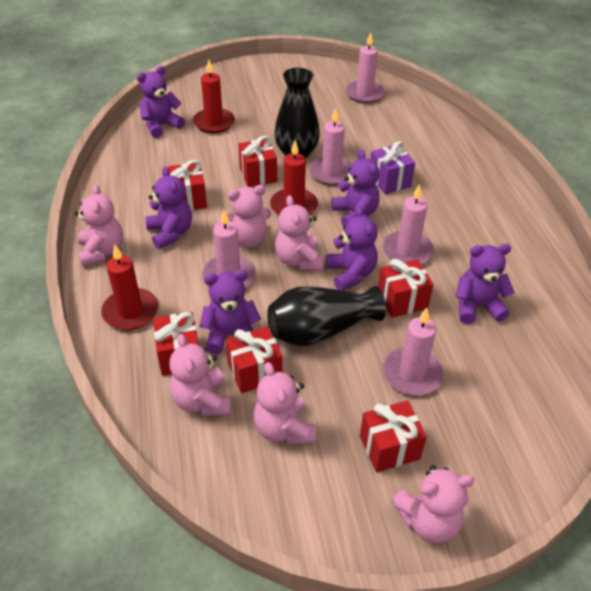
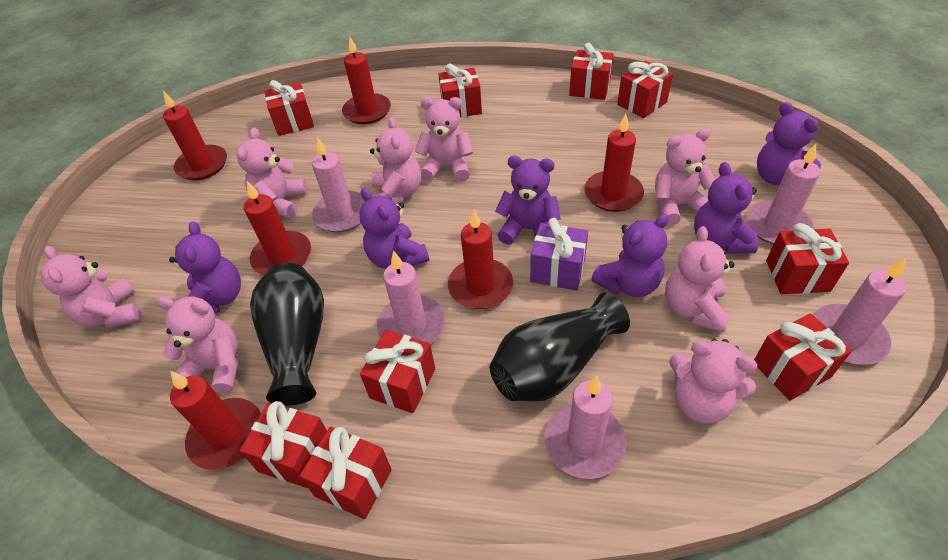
pink teddy bear: [75,184,123,267] [169,334,231,416] [218,185,271,248] [253,362,316,445] [275,195,324,271] [391,465,475,543] = 6 -> [41,246,142,328] [157,296,238,394] [237,127,308,218] [370,117,421,204] [415,97,474,182] [655,128,716,226] [665,226,735,332] [669,339,758,423] = 8
red candle: [101,244,158,330] [193,60,235,133] [270,141,318,215] = 3 -> [163,91,227,180] [170,371,261,470] [244,181,311,275] [342,36,391,124] [448,210,513,309] [584,114,644,212] = 6
red gift: [153,312,199,376] [168,160,207,210] [226,327,283,393] [238,136,277,187] [360,401,427,472] [378,259,434,318] = 6 -> [240,401,327,488] [264,80,314,136] [299,426,392,519] [360,330,435,413] [438,63,482,117] [569,43,614,100] [617,61,673,118] [754,313,852,401] [766,223,849,294] = 9

